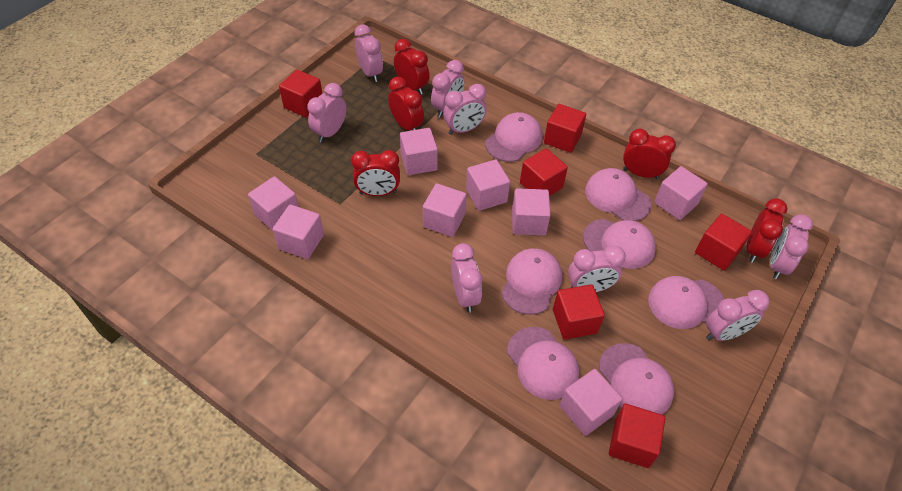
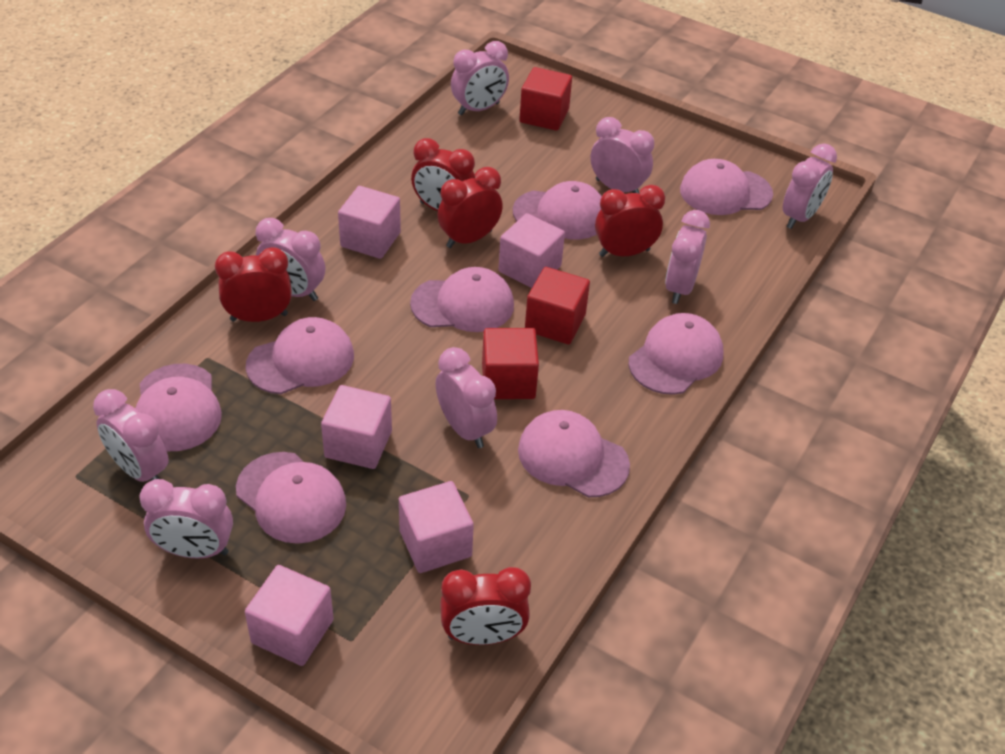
pink cap: [485,112,543,162] [502,248,562,315] [507,327,579,400] [583,219,656,269] [585,168,652,221] [599,343,674,415] [648,276,724,329] = 7 -> [135,364,222,451] [236,452,346,544] [246,317,354,394] [410,267,514,332] [513,181,602,239] [518,410,630,497] [628,313,724,395] [680,159,773,215] = 8
pink cube: [248,176,299,231] [273,204,324,259] [400,128,438,175] [423,183,467,237] [466,159,510,211] [512,188,551,236] [560,369,622,436] [654,166,708,220] = 8 -> [245,565,334,666] [321,385,392,469] [338,186,401,259] [399,481,474,573] [499,213,565,288] = 5
red cube: [279,70,322,118] [520,149,568,196] [544,104,586,153] [553,284,605,340] [609,404,665,468] [695,214,752,271] = 6 -> [482,328,539,399] [519,67,572,131] [525,267,590,344] = 3

